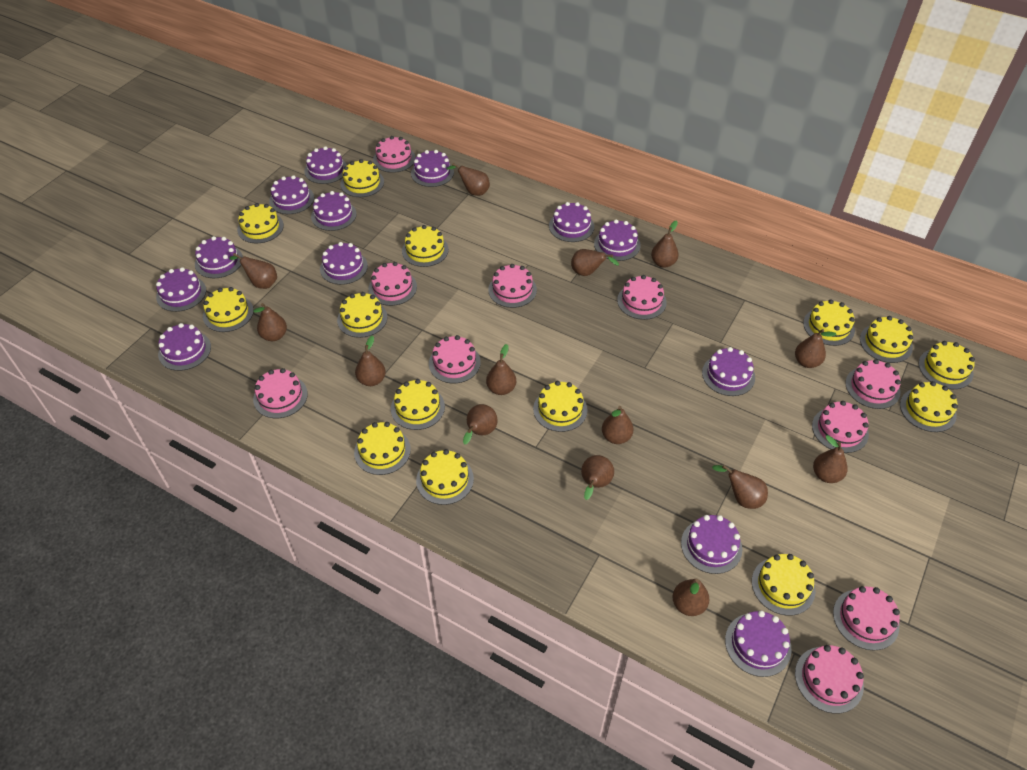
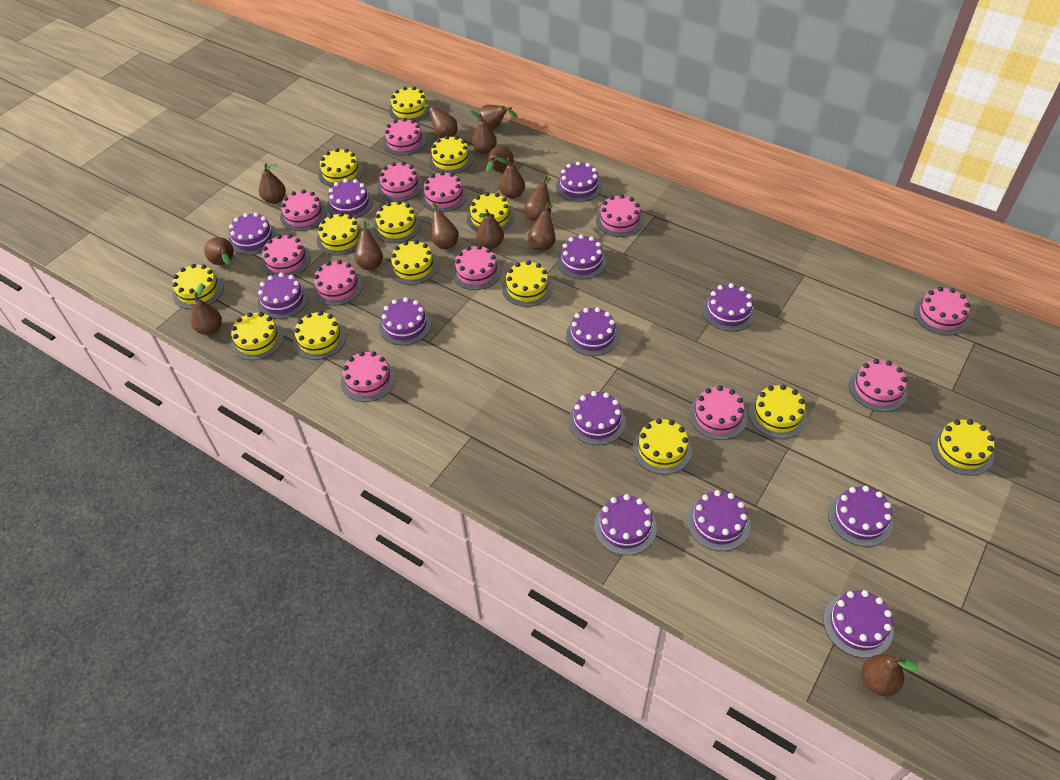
pink cake: [253,368,308,418] [368,262,417,306] [373,136,416,173] [429,335,481,383] [488,264,537,308] [617,275,667,320] [795,645,864,714] [812,401,869,453] [833,586,900,650] [845,359,901,409] = 10 -> [262,234,311,276] [280,189,327,231] [312,260,363,306] [341,351,396,402] [377,162,423,202] [383,118,426,156] [421,171,467,212] [452,245,502,290] [596,194,644,237] [689,386,747,440] [849,359,908,412] [914,287,970,335] = 12

